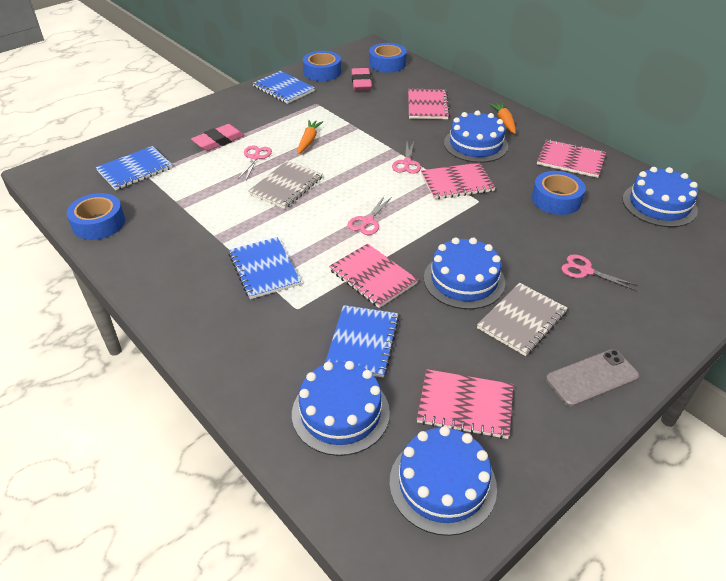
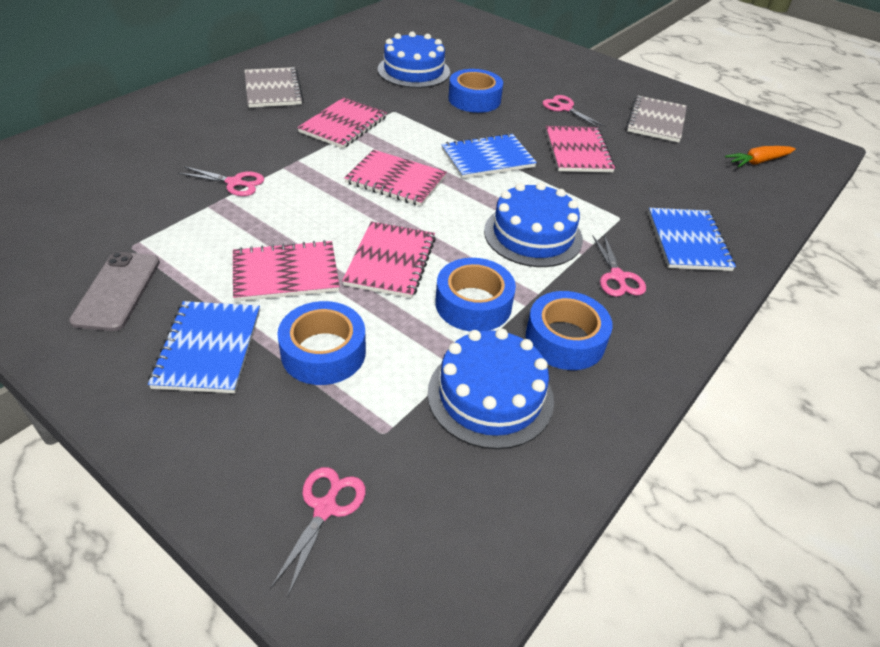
blue cake: [292,361,390,456] [389,426,497,536] [424,237,505,309] [444,110,508,163] [623,167,698,227] = 5 -> [378,31,450,88] [428,329,554,449] [484,182,583,267] = 3
blue notebook: [96,146,173,190] [229,237,301,299] [253,71,315,104] [325,305,399,377] = 4 -> [148,301,260,393] [441,133,537,179] [648,208,736,271] = 3
orange carrot: [297,120,323,154] [489,102,516,134] = 2 -> [725,146,796,168] = 1
pink eraser: [191,124,245,151] [351,68,372,91] = 2 -> none = 0

